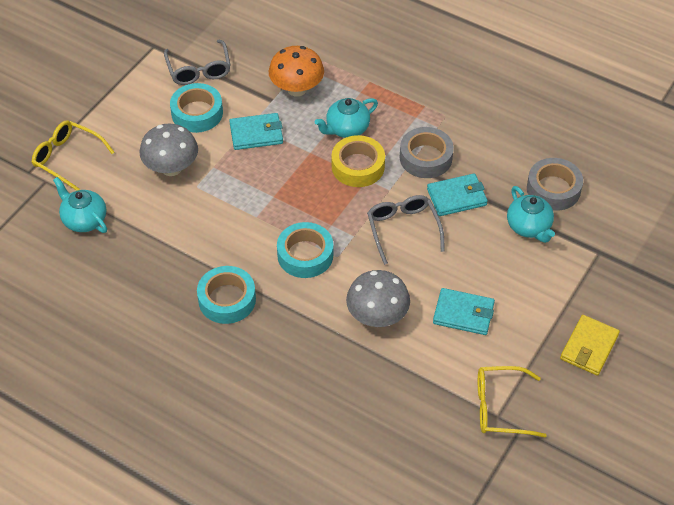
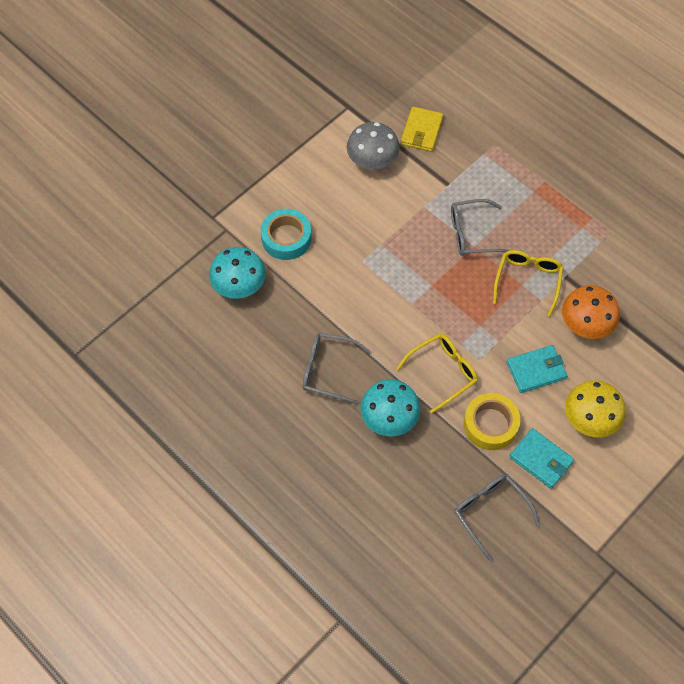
grey glasses: [164,40,231,85] [367,195,445,265] = 2 -> [303,333,371,404] [451,199,510,256] [454,475,540,561] = 3
grey mushroom: [140,123,198,176] [346,270,410,327] = 2 -> [347,122,400,170] = 1
grey tape: [400,127,454,178] [527,158,583,211] = 2 -> none = 0
turquoise mushroom: none = 0 -> [209,247,266,299] [360,379,420,437] = 2
turquoise tape: [170,83,223,133] [197,266,256,324] [277,222,333,278] = 3 -> [261,209,311,260] = 1
turquoise teapot: [53,177,107,233] [315,98,378,138] [507,186,555,243] = 3 -> none = 0
turquoise wallet: [229,113,283,150] [427,174,488,216] [433,288,495,335] = 3 -> [507,345,567,393] [509,428,574,489] = 2
yellow mushroom: none = 0 -> [565,380,626,437] = 1

